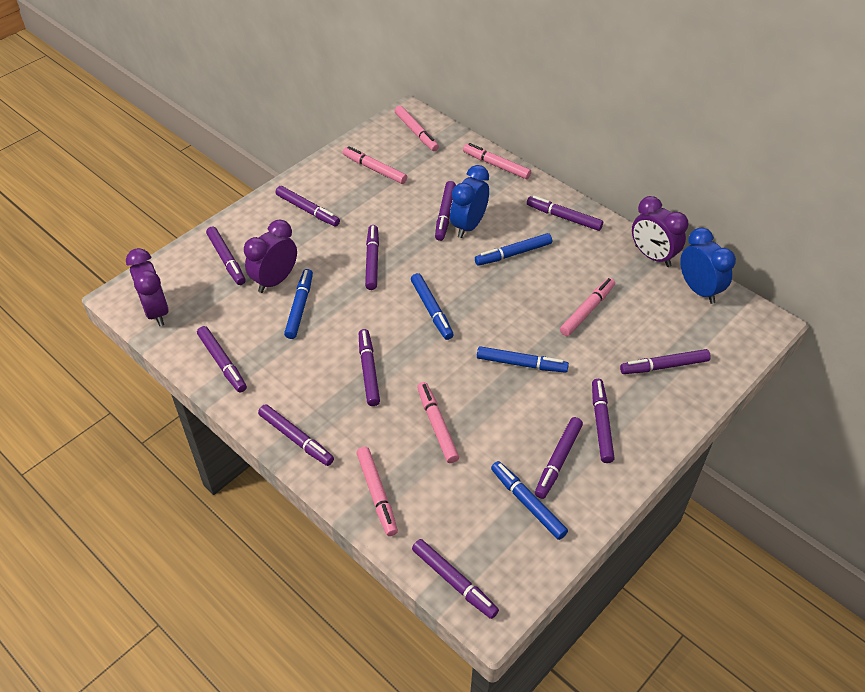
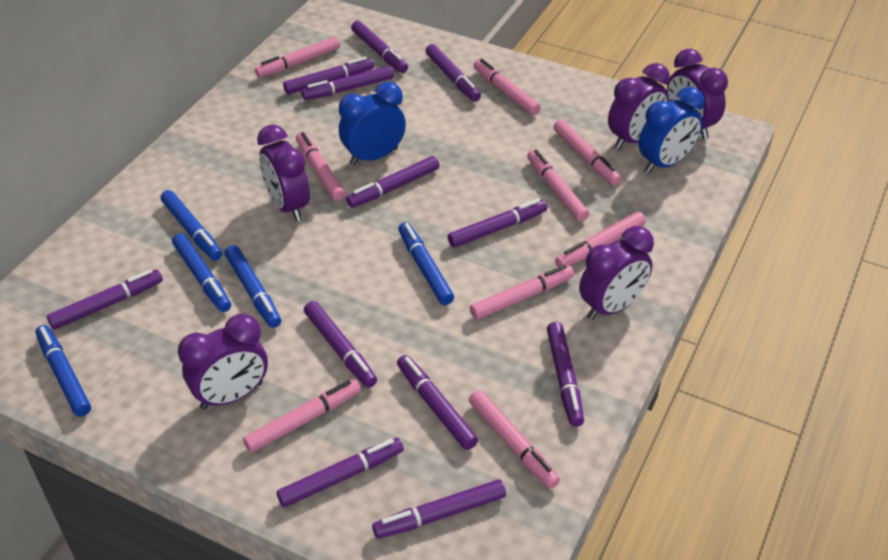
pink marker: [343,146,407,184] [356,447,398,536] [395,106,439,151] [417,382,459,463] [463,143,531,179] [560,278,615,336] = 6 -> [243,379,361,453] [255,37,340,78] [296,132,346,202] [469,390,560,489] [470,265,574,320] [473,59,541,115] [527,150,589,222] [554,119,621,186] [555,212,646,267] = 9
purple clock: [126,248,169,326] [244,220,297,293] [632,196,688,267] = 3 -> [178,314,268,410] [257,125,310,221] [579,226,654,320] [608,63,670,149] [667,49,728,139] = 5

